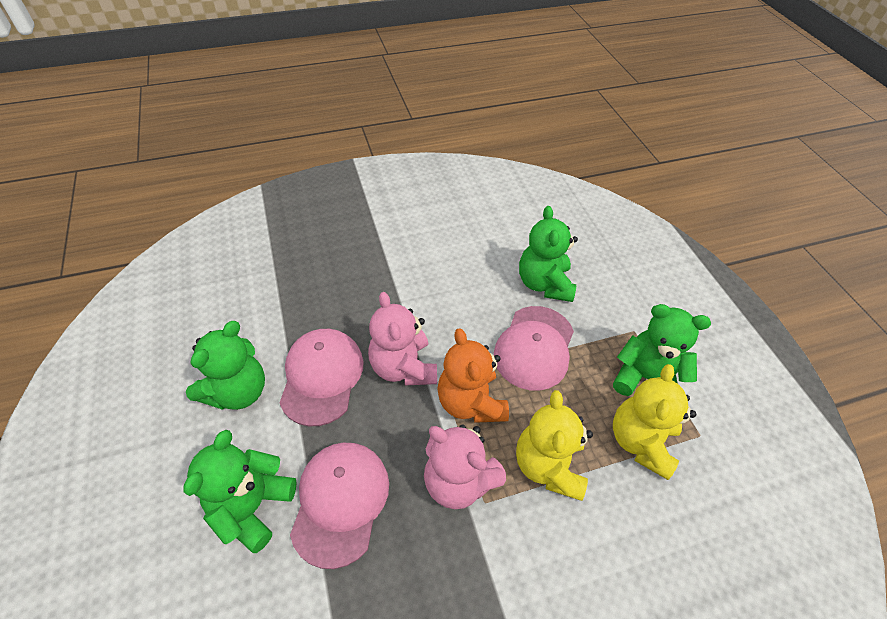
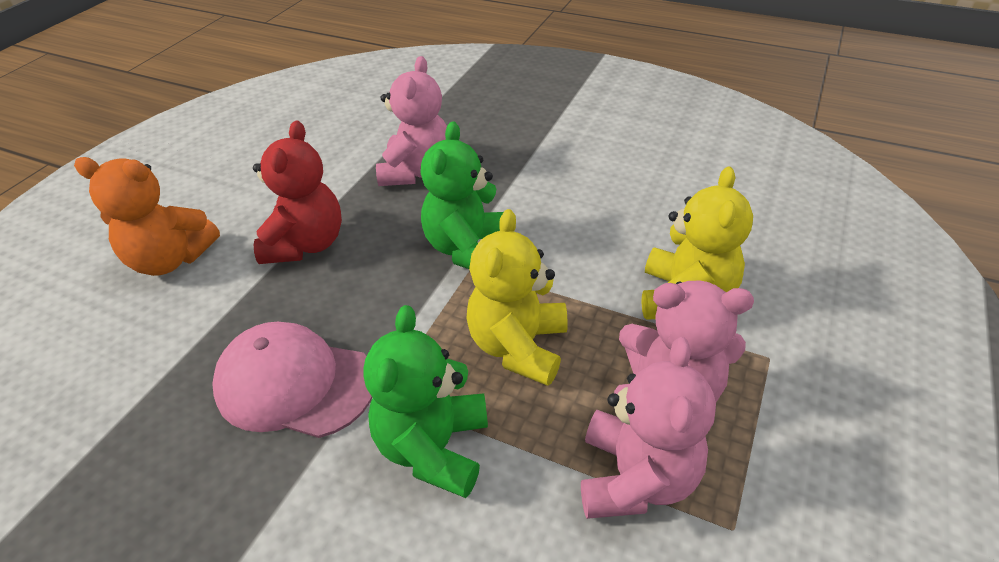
green teddy bear: [183,430,297,553] [186,321,265,410] [519,206,578,302] [613,304,711,396] = 4 -> [363,305,488,498] [420,121,503,269] = 2
pink cap: [279,329,364,426] [290,443,389,569] [494,306,574,391] = 3 -> [212,321,372,438] = 1
pink teddy bear: [368,292,437,385] [424,424,506,509] = 2 -> [376,56,447,186] [581,337,716,519] [619,281,754,402] = 3
red teddy bear: none = 0 -> [253,121,342,264] = 1

